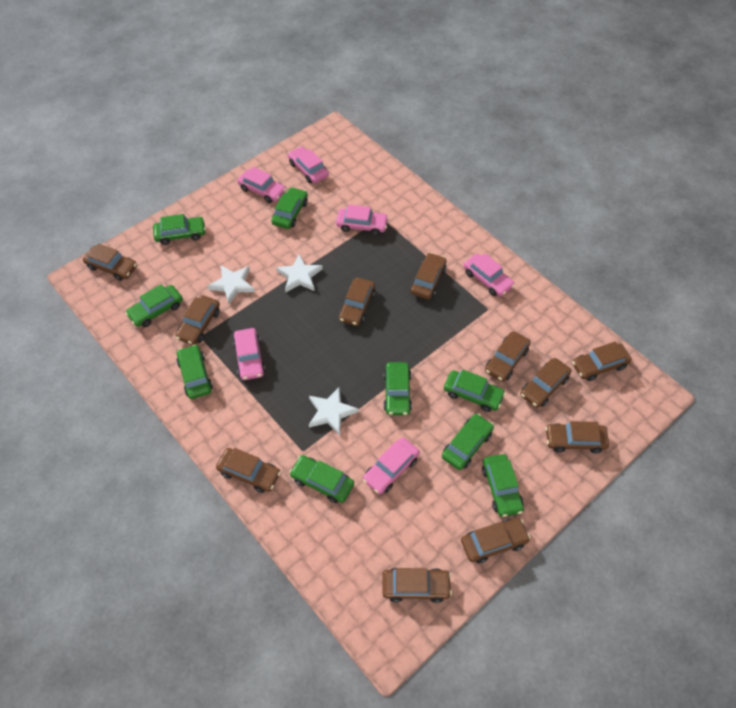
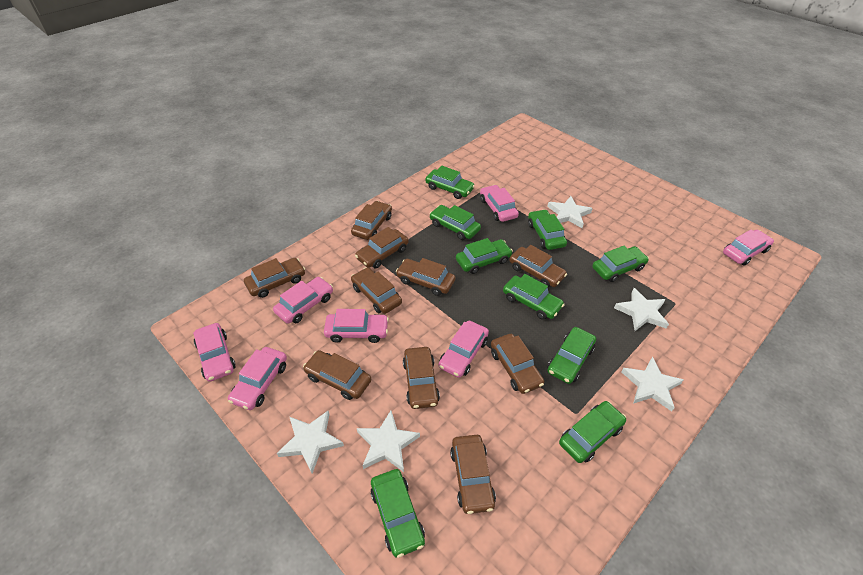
brown car: [83,243,137,281] [175,295,220,345] [216,448,281,493] [339,278,375,326] [382,568,452,603] [410,253,447,299] [461,518,530,563] [485,331,531,382] [520,358,572,408] [545,421,609,453] [572,342,632,381] = 11 -> [244,258,305,298] [303,350,371,400] [351,201,392,240] [351,267,402,314] [355,227,409,268] [396,258,455,296] [403,347,440,409] [450,435,496,514] [491,334,544,394] [509,245,567,288] = 10
pink car: [233,328,265,380] [238,167,286,203] [288,146,329,183] [336,205,389,236] [363,438,420,494] [464,253,515,297] = 6 -> [193,323,236,382] [228,347,287,410] [273,277,333,324] [324,309,389,343] [439,321,489,378] [480,185,519,222] [723,229,774,266] = 7
white star: [207,265,255,304] [276,254,323,292] [309,387,359,435] = 3 -> [277,411,344,474] [357,411,420,472] [547,196,593,228] [614,288,669,331] [621,357,683,412] = 5

